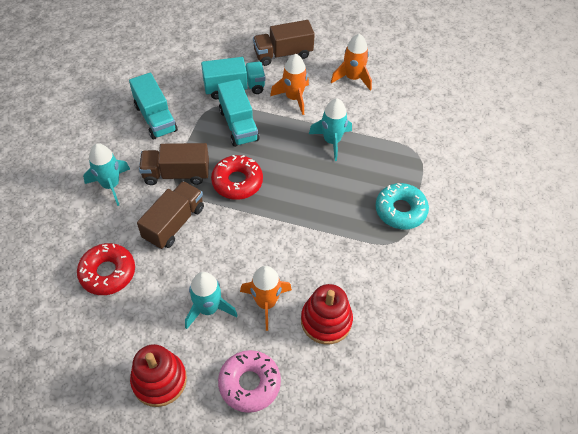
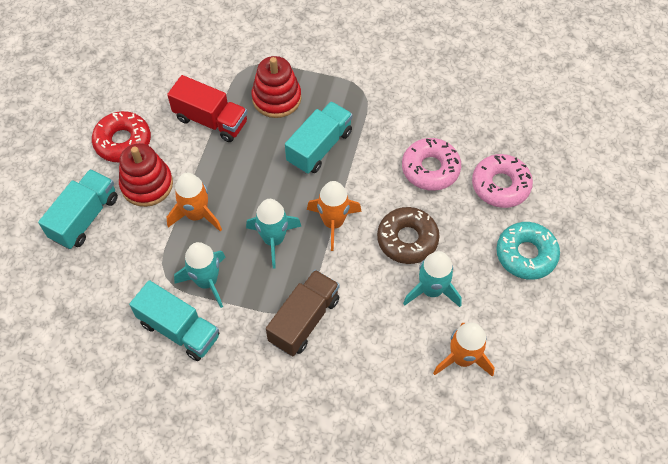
brown donut: none = 0 -> [377,207,440,264] = 1
brown truck: [137,181,204,249] [139,143,209,185] [253,20,315,66] = 3 -> [266,270,339,356] = 1
pink donut: [218,350,281,413] = 1 -> [402,138,461,191] [472,154,533,208] = 2
red donut: [77,243,135,295] [211,155,263,200] = 2 -> [92,111,151,162] = 1
red truck: none = 0 -> [167,75,247,142] = 1

